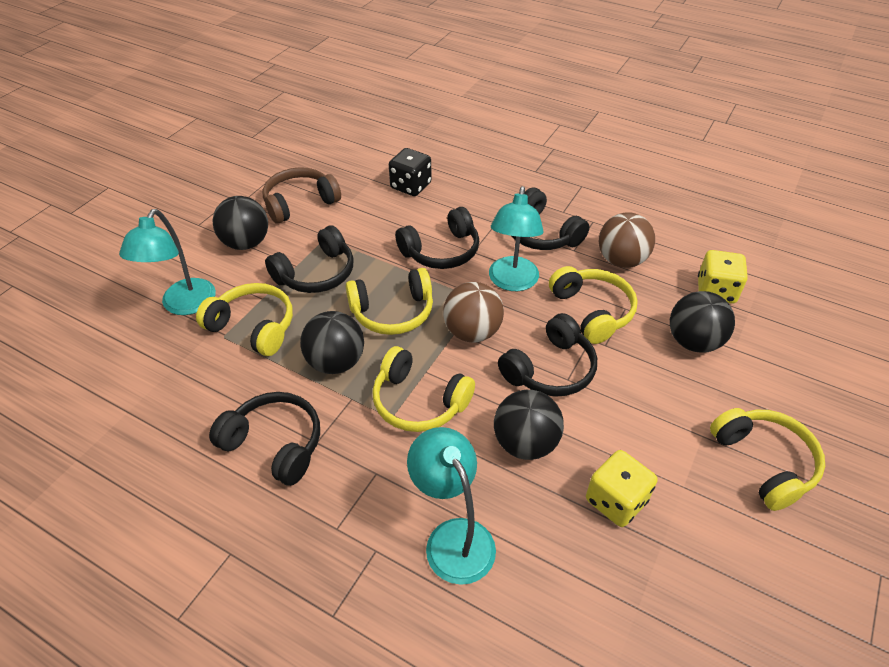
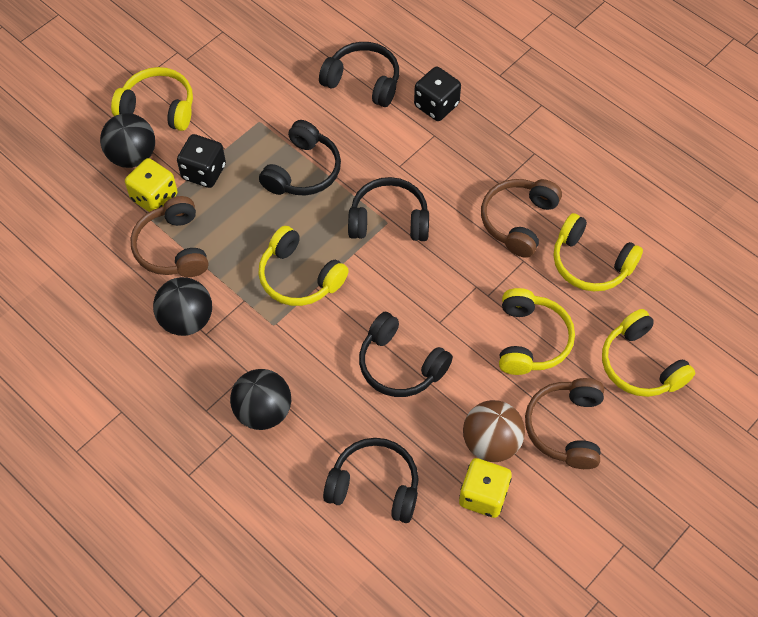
black ball: [213,196,268,250] [300,311,364,374] [494,390,564,460] [670,291,735,353] = 4 -> [100,113,155,168] [153,277,212,336] [230,369,291,430] = 3
black dice: [389,148,432,196] = 1 -> [177,134,226,188] [414,66,461,121] = 2
brown ball: [443,282,504,343] [599,212,655,268] = 2 -> [463,400,525,462] = 1
brown headphones: [263,167,341,224] = 1 -> [130,196,208,277] [481,179,562,258] [525,378,604,469] = 3
turquoise lamp: [119,209,216,315] [407,427,496,585] [489,186,544,291] = 3 -> none = 0

